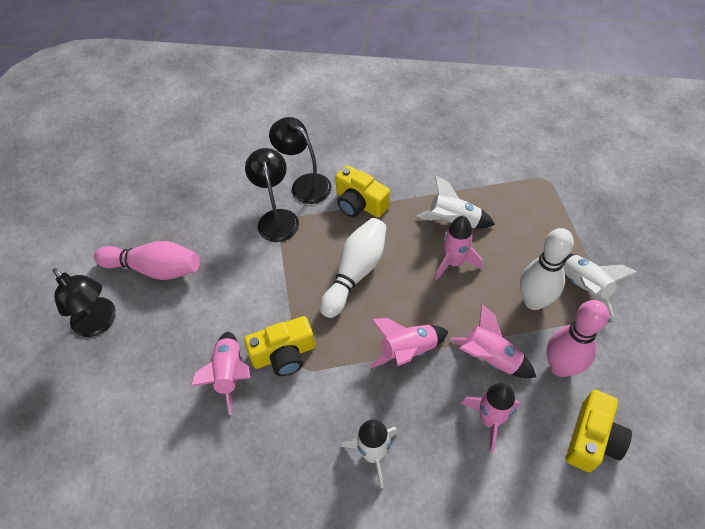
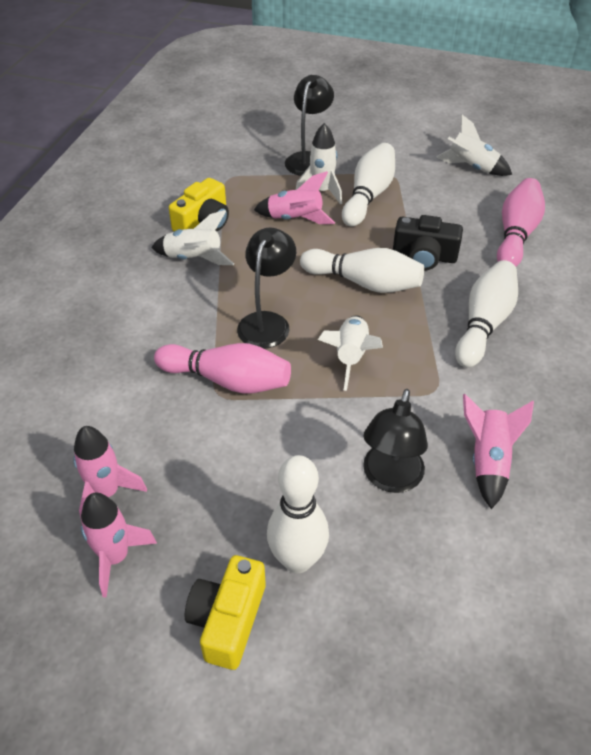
black camera: none = 0 -> [393,215,463,270] = 1
pink rocket: [191,331,250,415] [369,318,449,368] [435,216,482,280] [451,304,536,378] [461,383,520,453] = 5 -> [74,426,147,522] [81,493,157,598] [254,171,335,224] [463,394,534,509] = 4
white bowling pin: [320,218,387,318] [520,228,574,310] = 2 -> [267,455,329,573] [300,248,424,293] [342,143,395,227] [455,260,518,368] = 4
white rocket: [341,419,398,488] [417,175,495,228] [564,254,637,317] = 3 -> [151,210,234,265] [296,123,342,205] [318,315,383,391] [436,115,512,176] = 4
yellow camera: [244,316,315,376] [335,165,390,218] [566,390,632,472] = 3 -> [169,178,229,232] [185,555,266,670] = 2

